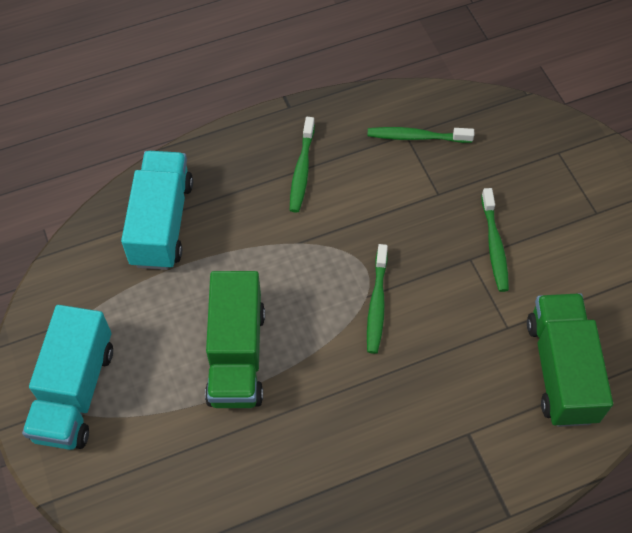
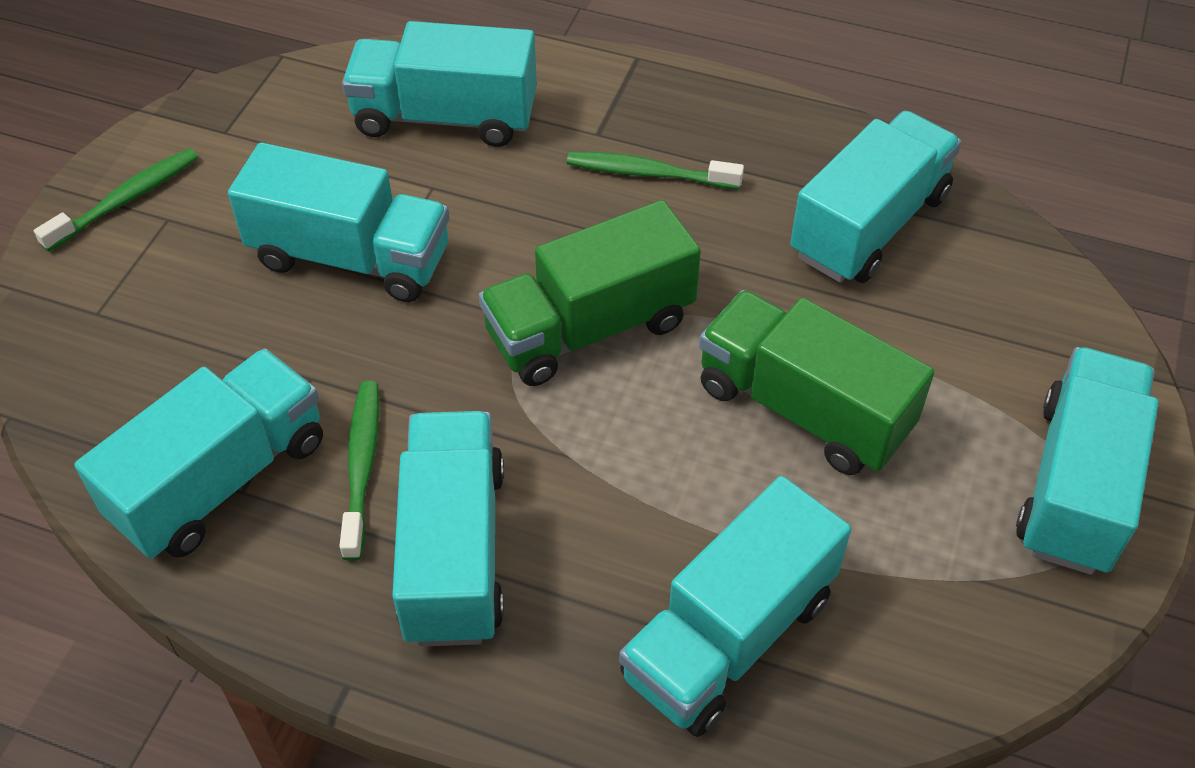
green toothbrush: [290,117,315,212] [367,127,474,143] [367,244,388,354] [481,188,509,292] = 4 -> [34,148,198,252] [339,381,379,561] [567,152,744,189] = 3
turquoise truck: [22,305,113,450] [121,151,193,270] = 2 -> [74,348,323,558] [228,143,449,302] [342,21,537,147] [392,411,504,647] [619,476,851,737] [790,111,961,283] [1016,347,1159,575] = 7

